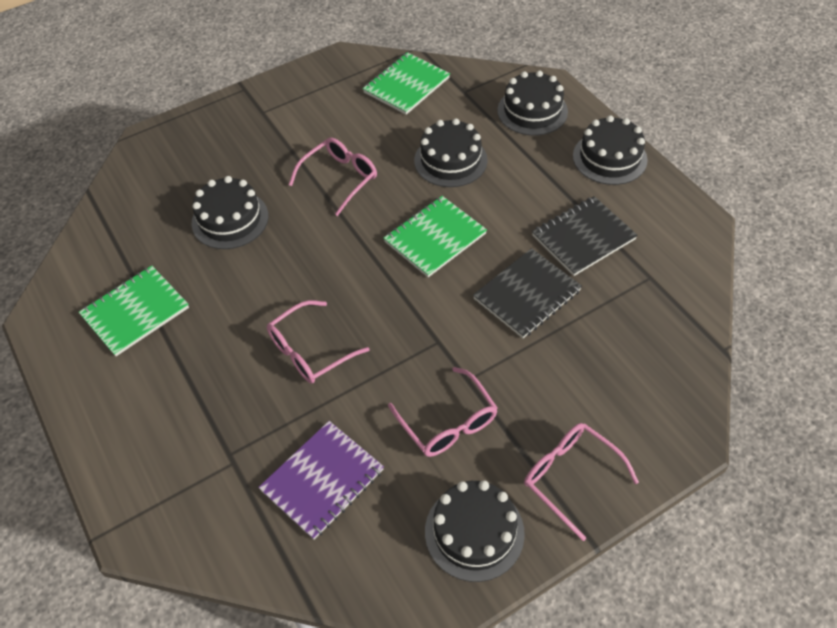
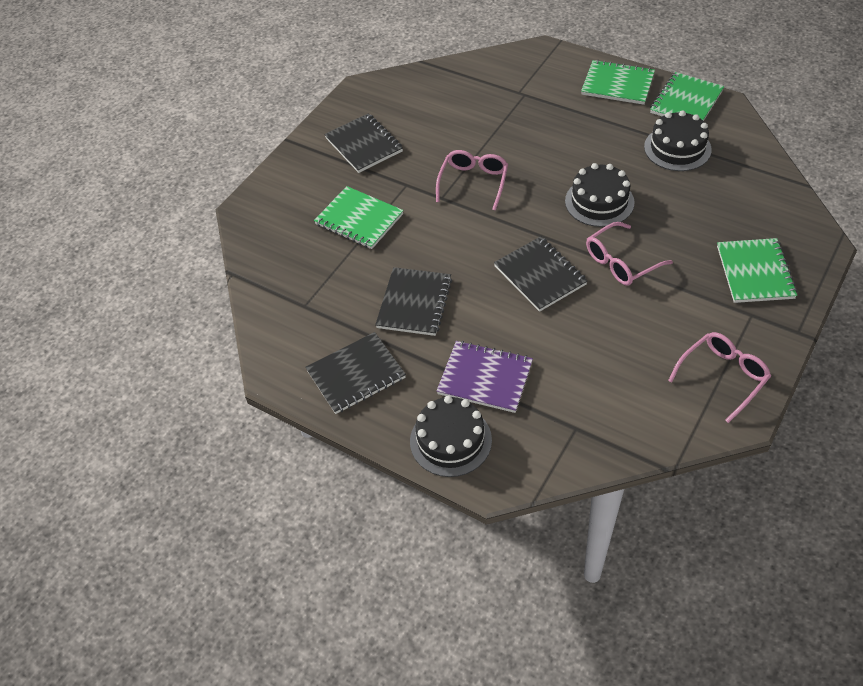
black cake: [191,176,268,249] [414,118,488,187] [425,480,525,582] [497,71,568,136] [573,115,648,185] = 5 -> [410,396,492,477] [565,163,634,227] [644,110,712,171] = 3
black notebook: [473,248,582,338] [532,196,638,276] = 2 -> [305,332,406,414] [324,113,403,173] [375,267,452,336] [494,236,588,312] = 4
green notebook: [79,265,189,356] [363,52,450,115] [384,196,487,277] = 3 -> [314,186,404,249] [581,60,655,105] [650,72,724,121] [717,238,797,303] = 4
pink glasses: [267,300,370,384] [289,138,377,216] [388,367,498,457] [524,423,639,541] = 4 -> [436,150,508,211] [586,222,673,286] [668,332,771,423] = 3

